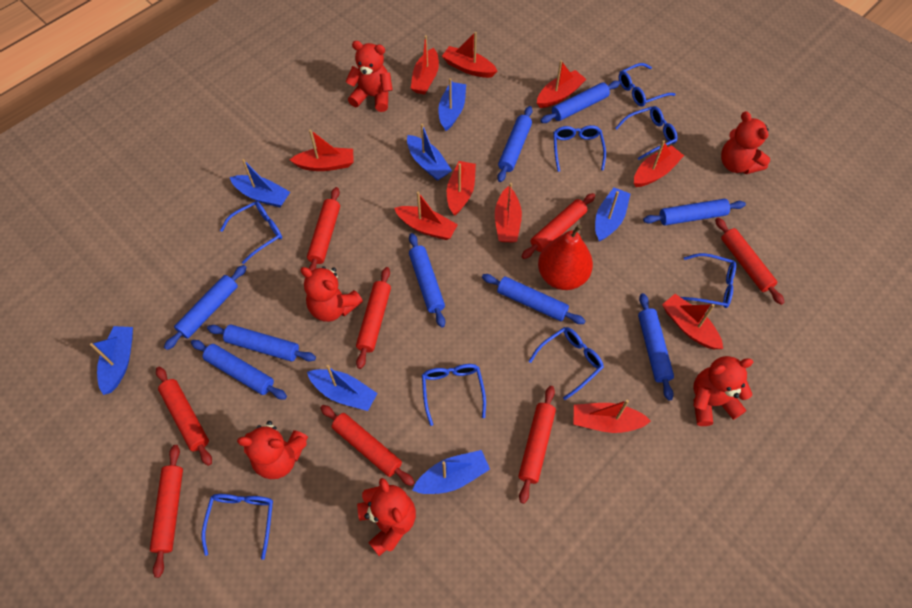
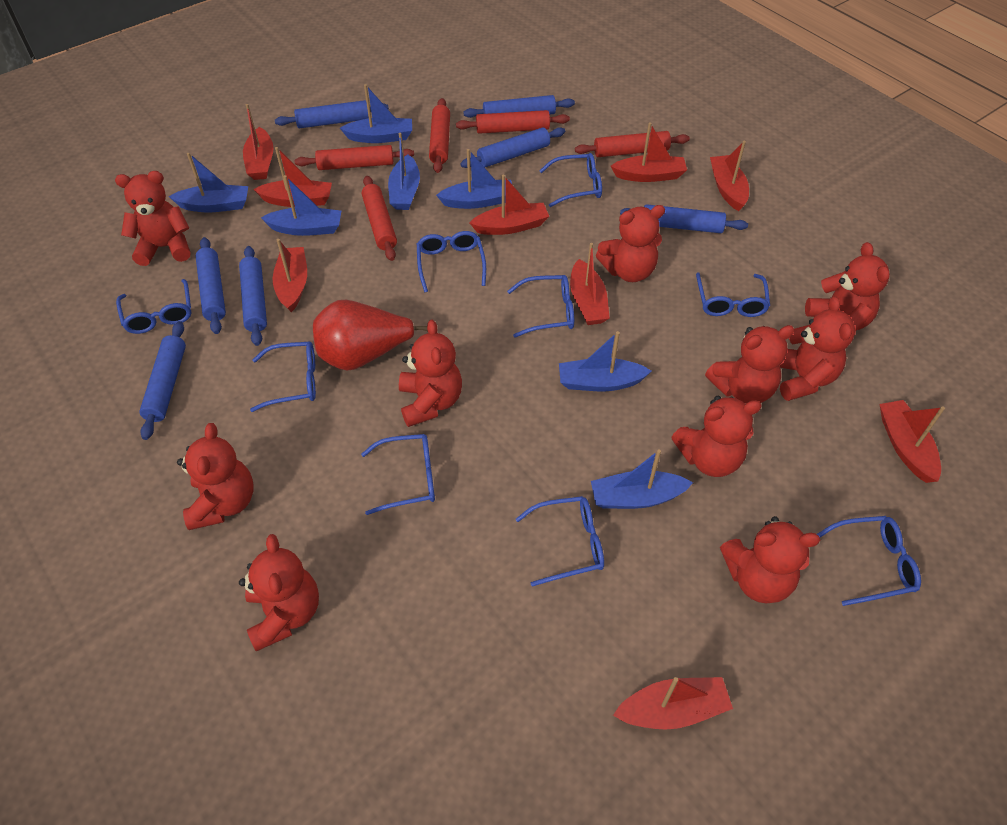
blue glasses: [202,494,273,560] [220,201,282,264] [422,364,486,426] [529,327,604,400] [553,125,606,172] [615,106,678,160] [619,63,676,107] [681,253,736,308] = 8 -> [116,279,192,334] [250,342,316,412] [361,434,435,515] [417,231,486,292] [507,275,574,338] [516,496,604,586] [539,153,602,207] [696,272,770,317] [817,516,921,606] = 9
blue rolling pin: [164,265,247,350] [191,340,287,400] [207,325,316,361] [409,233,445,328] [482,274,586,324] [497,106,532,182] [540,81,620,123] [638,293,674,401] [643,199,746,225] = 9 -> [139,321,186,440] [196,237,226,334] [239,246,267,346] [275,100,389,128] [460,127,565,168] [463,95,575,118] [620,204,748,233] = 7
red boat: [290,129,354,171] [394,192,458,240] [410,35,439,95] [442,32,498,78] [447,161,476,216] [495,183,522,242] [537,60,586,108] [574,400,651,433] [634,140,684,187] [662,294,723,349] = 10 -> [243,104,274,180] [253,147,332,207] [273,239,307,312] [470,175,549,235] [570,243,610,325] [611,122,687,182] [613,677,733,730] [710,141,749,211] [879,400,945,483] = 9
red rolling pin: [150,445,183,578] [156,367,212,466] [307,187,340,271] [320,405,415,486] [356,267,391,369] [518,386,556,504] [522,193,595,259] [715,218,784,305] = 8 -> [294,145,414,170] [362,176,397,261] [429,98,450,173] [456,110,570,134] [575,131,690,157] = 5
red teddy bear: [237,421,308,479] [300,266,363,322] [345,41,393,112] [357,478,416,556] [693,356,753,426] [721,111,770,174] = 6 -> [115,171,190,266] [177,423,254,530] [239,534,319,652] [399,320,462,427] [596,205,665,282] [671,396,762,477] [705,325,795,404] [720,516,820,603] [779,296,855,401] [805,242,890,335] = 10

